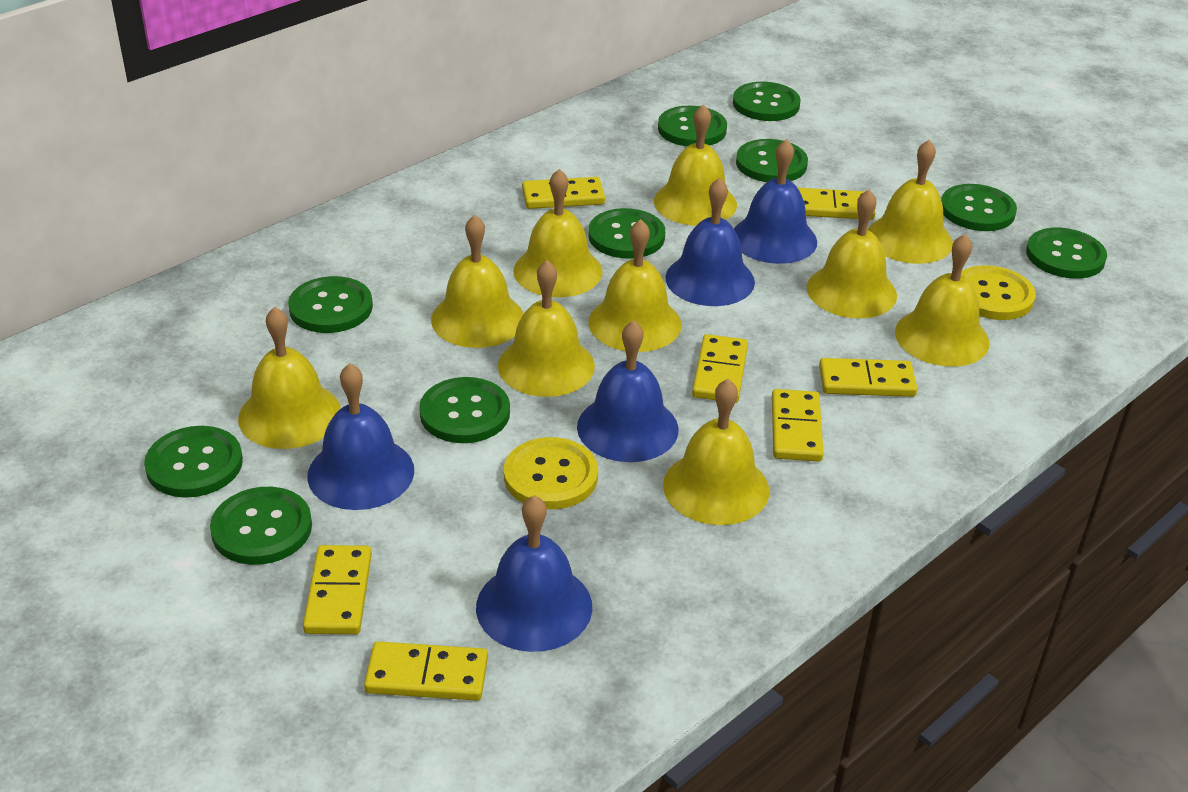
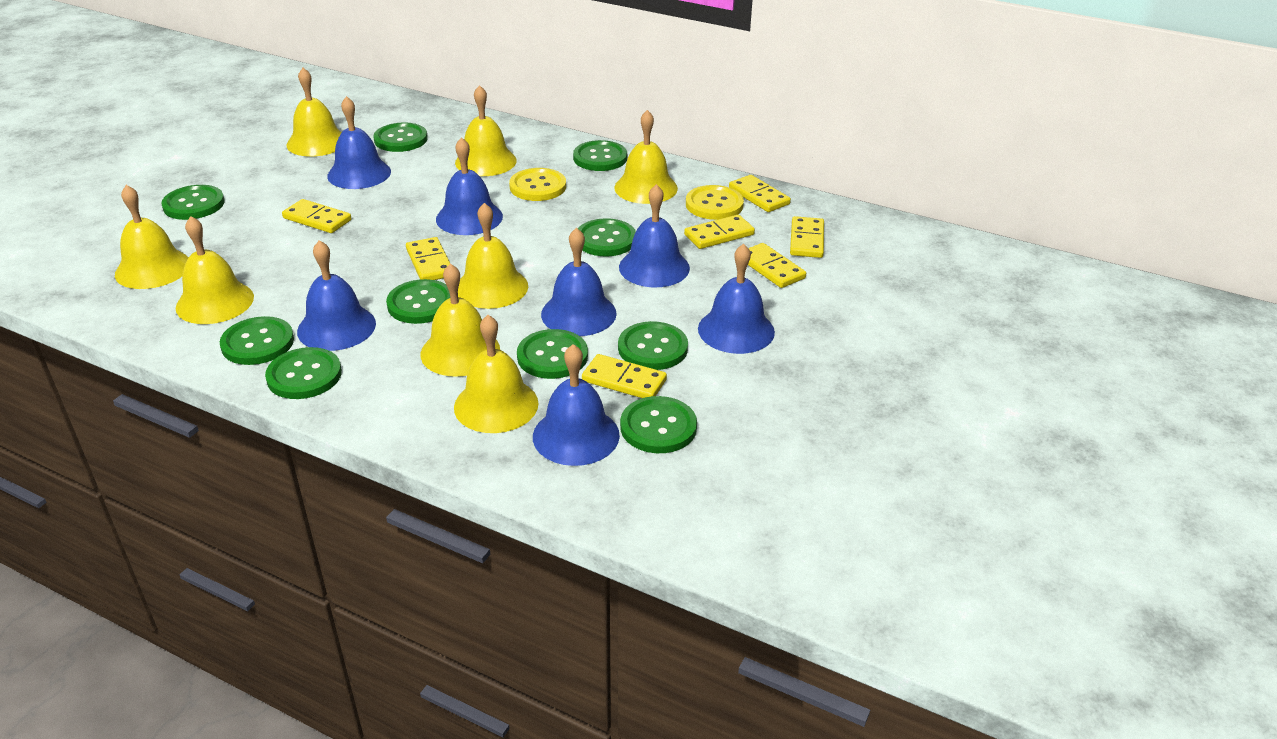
blue bell: [307,363,414,510] [476,495,592,652] [577,320,679,462] [665,178,755,306] [734,139,817,264] = 5 -> [297,240,376,351] [327,96,391,189] [436,137,503,235] [533,344,620,466] [541,228,617,336] [619,184,690,287] [698,243,775,354] = 7
yellow bell: [238,307,341,449] [431,215,524,348] [498,260,595,397] [513,169,603,297] [588,219,681,352] [654,104,737,226] [663,379,769,525] [807,190,897,318] [868,140,953,264] [895,234,989,367] = 10 -> [115,185,189,289] [176,216,254,324] [287,68,342,157] [421,263,500,377] [454,315,539,433] [455,85,517,176] [458,203,528,309] [614,110,678,204] = 8

